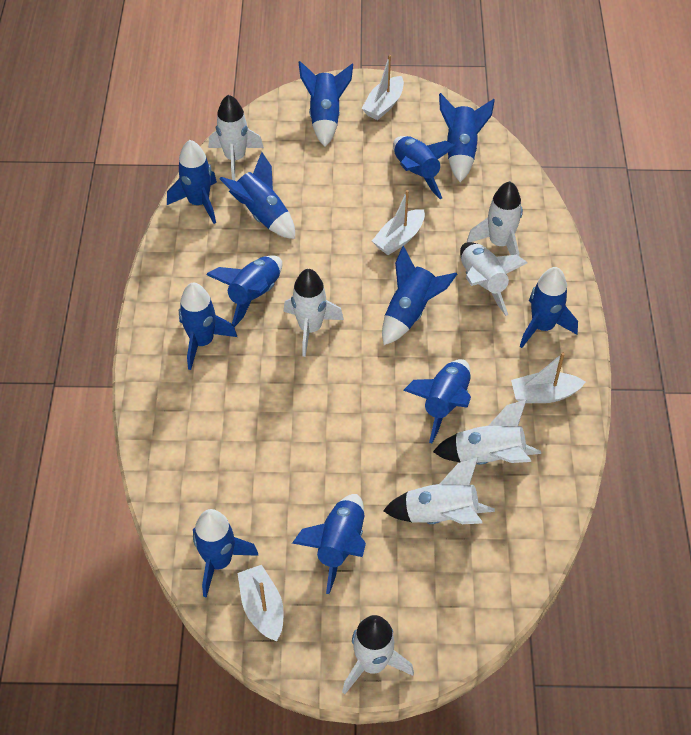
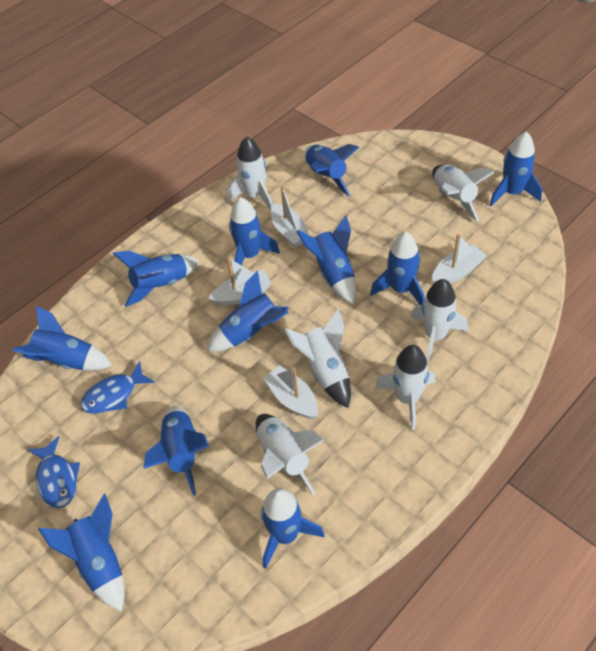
blue fish: none = 0 -> [28,436,80,508] [80,361,155,414] = 2
blue rocket: [167,140,217,224] [179,283,237,370] [193,509,259,598] [206,255,282,327] [219,152,295,239] [292,494,366,594] [299,61,353,147] [382,246,457,345] [393,136,457,199] [403,359,471,443] [439,93,495,182] [520,267,578,348] = 12 -> [12,306,112,370] [38,494,125,611] [113,251,199,307] [143,406,209,496] [207,270,289,351] [229,197,280,265] [261,488,325,569] [296,215,356,304] [304,144,360,196] [370,231,425,305] [490,132,542,206] = 11
white rocket: [209,94,264,181] [283,269,344,357] [342,615,414,694] [383,457,495,524] [433,399,541,465] [460,242,528,316] [467,181,523,256] = 7 -> [227,136,272,210] [256,414,325,494] [284,309,351,408] [375,345,435,430] [411,279,468,362] [432,165,495,222] = 6

